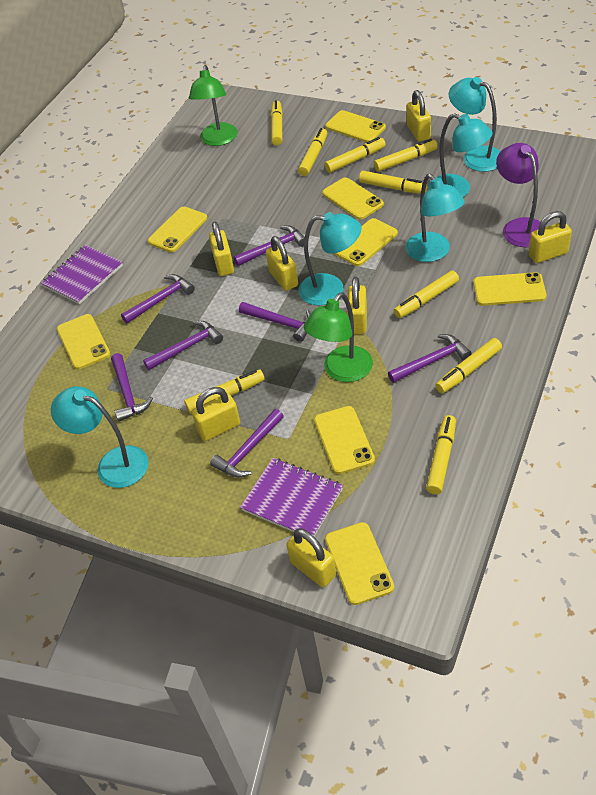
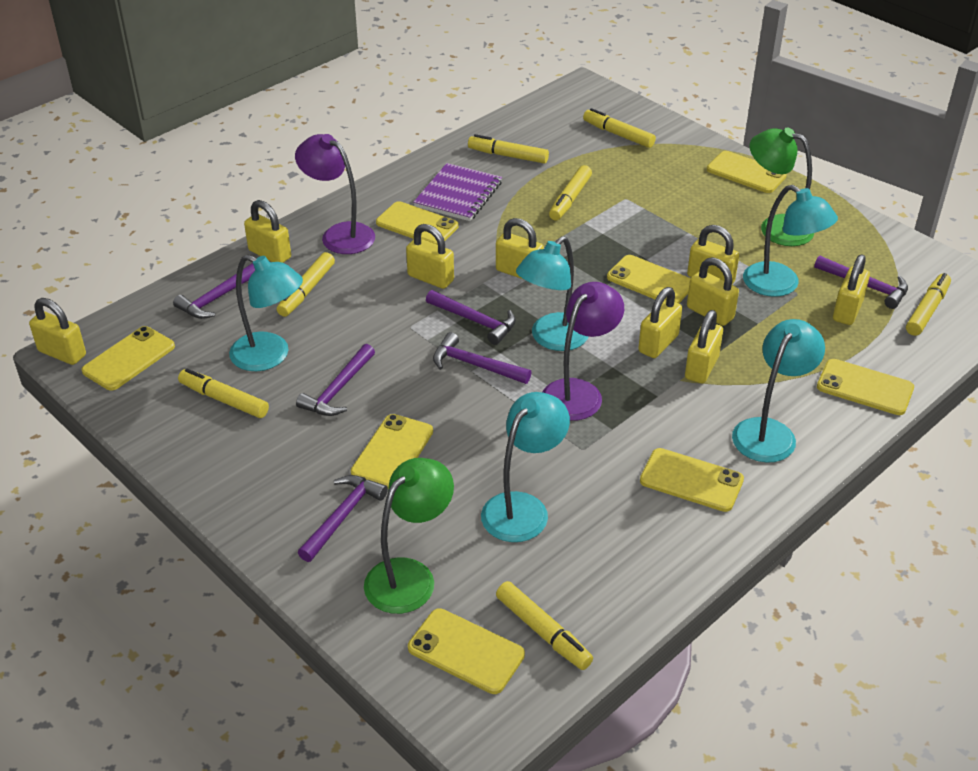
purple hammer: [111,353,153,422] [121,274,195,324] [143,321,223,370] [210,409,284,478] [234,225,305,266] [239,302,311,342] [388,334,472,383] = 7 -> [173,263,255,319] [296,344,375,416] [298,475,388,562] [426,290,516,345] [433,332,532,384] [814,255,908,309] = 6
purple lamp: [496,143,546,247] = 1 -> [295,134,375,254] [542,282,624,421] = 2
purple notebook: [41,245,123,305] [240,458,343,537] = 2 -> [413,163,502,221] = 1
yellow marker: [184,369,265,413] [271,100,283,145] [298,128,327,176] [325,137,386,173] [359,171,427,194] [374,139,438,172] [394,271,459,318] [426,415,456,495] [435,338,502,393] = 9 -> [178,369,269,418] [277,252,335,317] [468,134,549,164] [496,581,593,670] [549,165,592,221] [583,108,656,148] [906,273,951,336] = 7
yellow padlock: [192,387,240,441] [209,222,234,276] [266,236,298,291] [286,528,336,587] [347,277,367,334] [407,90,431,141] [529,211,572,263] = 7 -> [29,298,86,365] [244,200,291,263] [406,224,454,289] [496,218,544,279] [638,287,682,358] [685,310,723,384] [687,225,739,284] [687,257,739,326] [833,254,870,325] = 9

